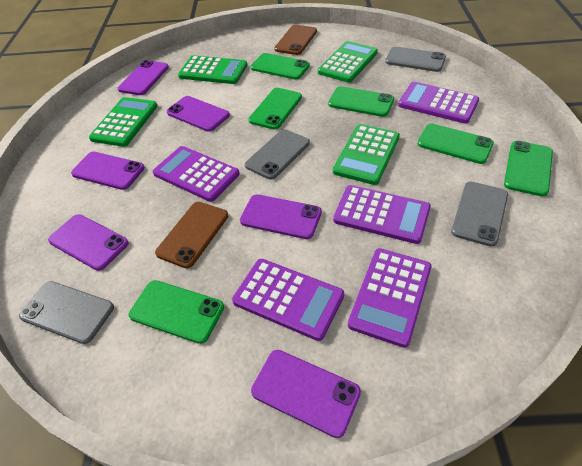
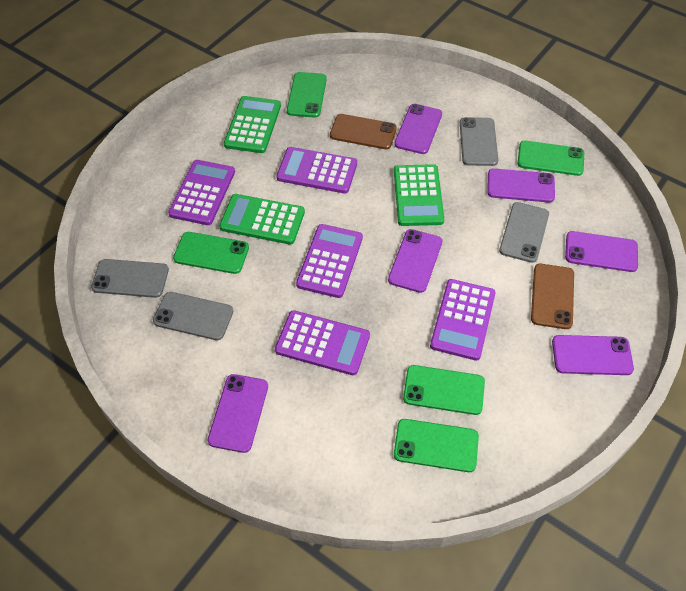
green calculator: [89,97,158,147] [178,55,247,84] [318,41,378,83] [333,124,400,185] = 4 -> [219,194,305,245] [224,96,281,153] [394,164,444,226] = 3
green phone: [129,280,224,344] [249,88,302,130] [251,53,310,80] [328,86,394,117] [418,123,494,164] [504,141,553,196] = 6 -> [173,232,249,274] [287,72,327,118] [394,419,479,472] [403,365,485,415] [518,141,584,176] = 5

